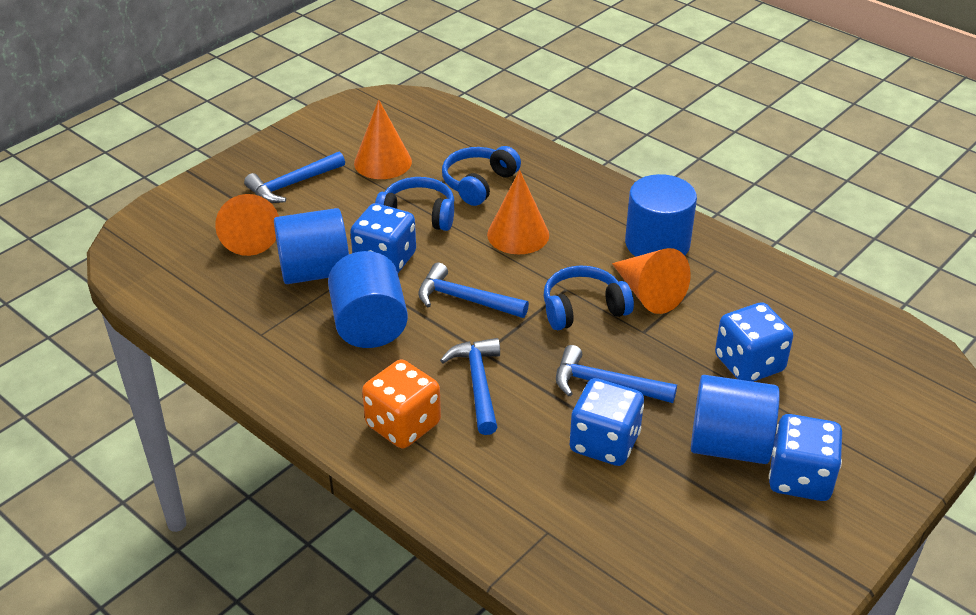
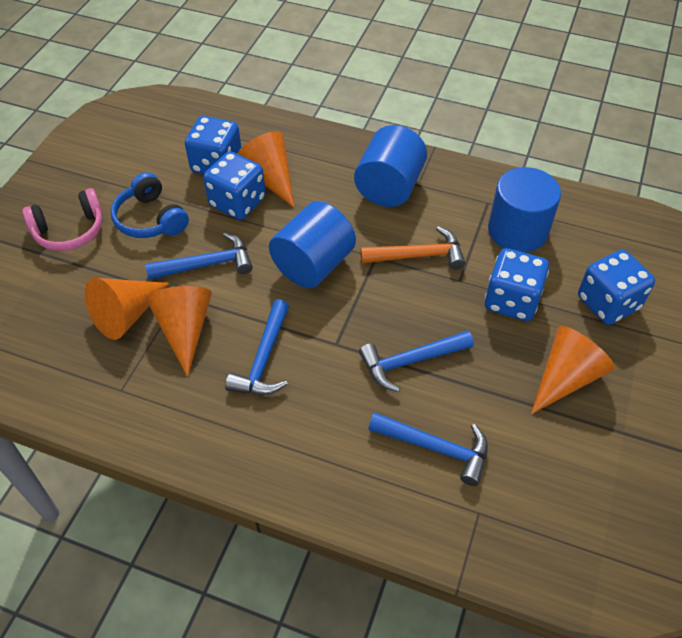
blue cylinder: [274,208,349,284] [328,251,408,348] [625,174,697,257] [691,375,780,464] = 4 -> [269,201,356,288] [354,125,427,207] [488,167,561,252] = 3
blue headphones: [375,177,454,231] [442,146,521,206] [544,266,634,330] = 3 -> [111,172,189,238] = 1
orange dice: [362,359,441,448] = 1 -> none = 0
orange hammer: none = 0 -> [360,226,465,270] = 1
pink headphones: none = 0 -> [22,188,103,251] = 1

